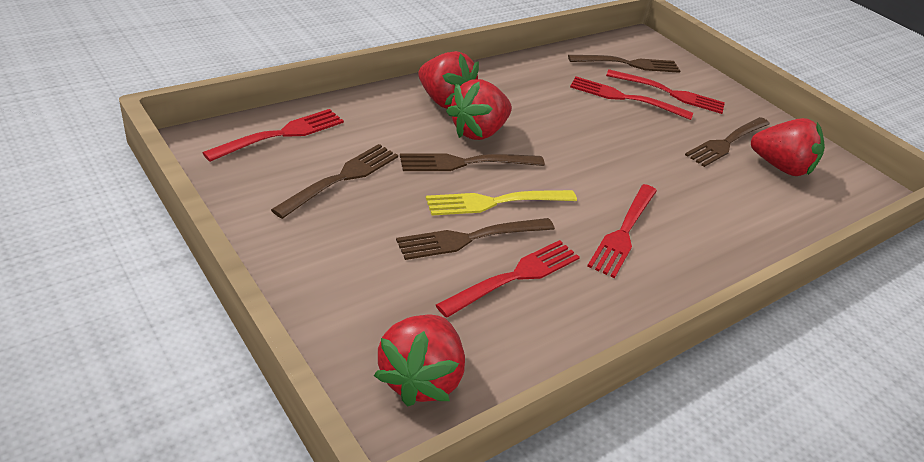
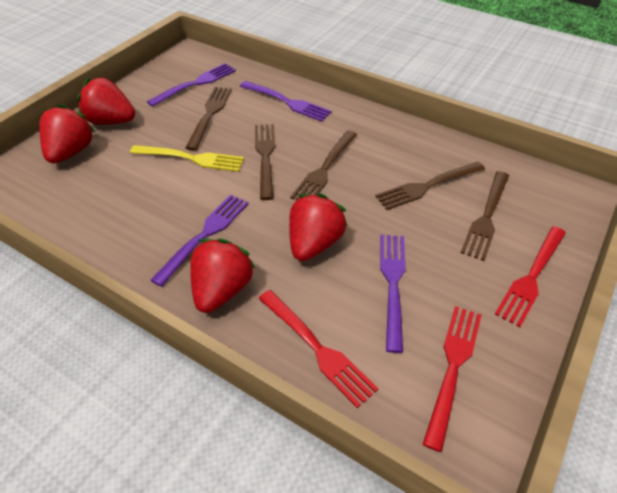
purple fork: none = 0 -> [147,63,236,107] [150,195,249,287] [240,81,332,122] [380,235,406,353] = 4
red fork: [202,109,344,162] [436,240,580,318] [570,76,693,120] [587,184,657,278] [606,69,725,114] = 5 -> [258,290,379,408] [423,306,482,452] [495,226,566,327] = 3

